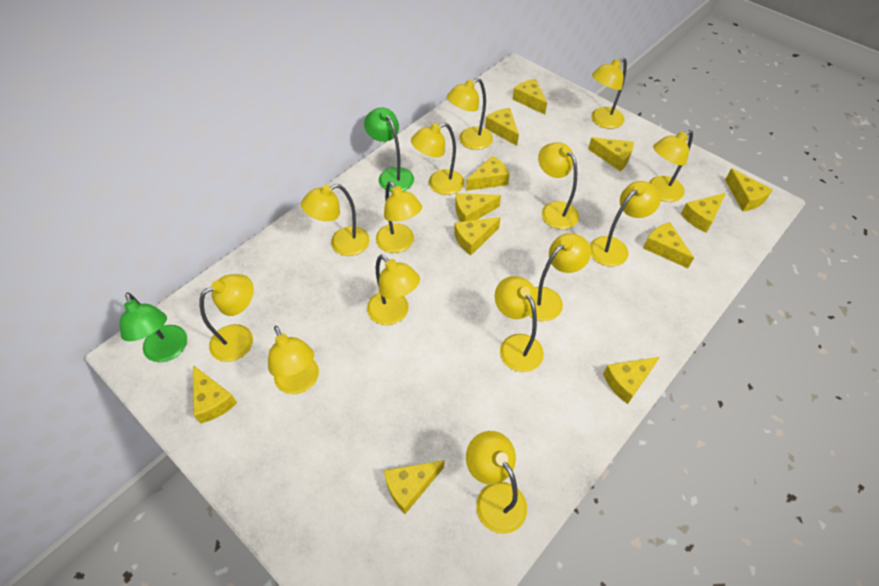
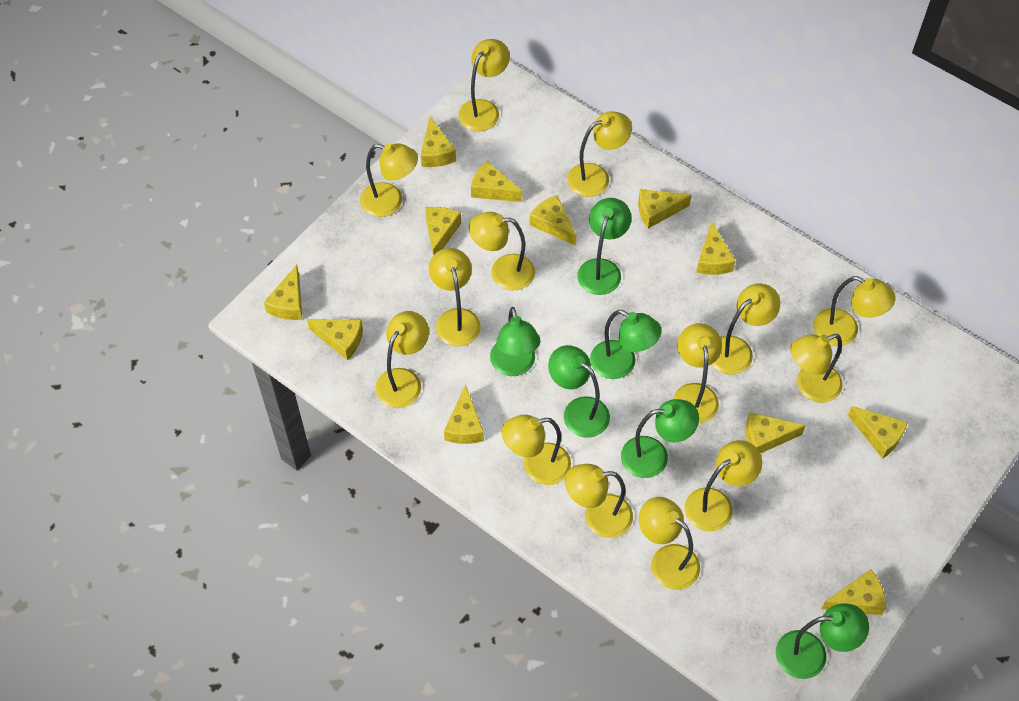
green lamp: [119,293,187,362] [364,108,414,192] = 2 -> [490,307,541,376] [548,345,610,438] [577,198,632,295] [590,310,661,379] [621,399,699,478] [776,603,869,679] = 6

